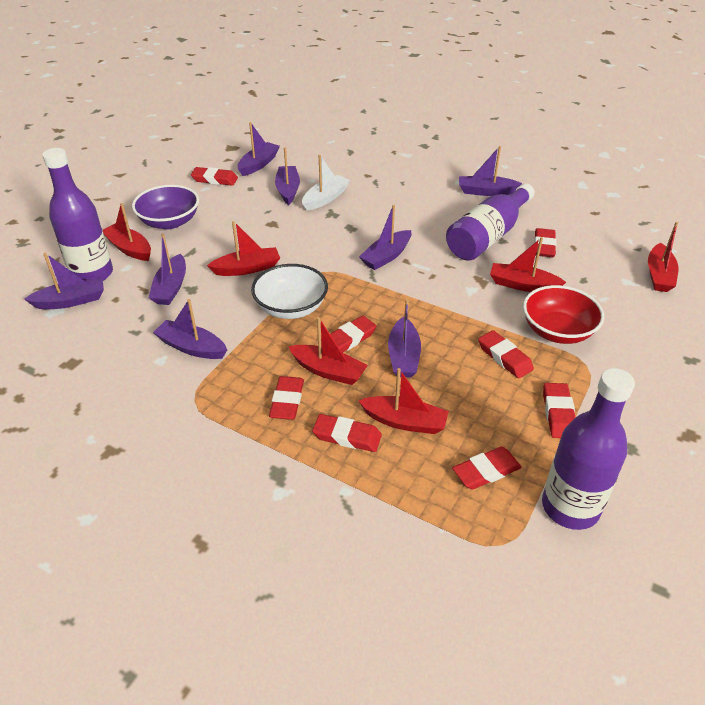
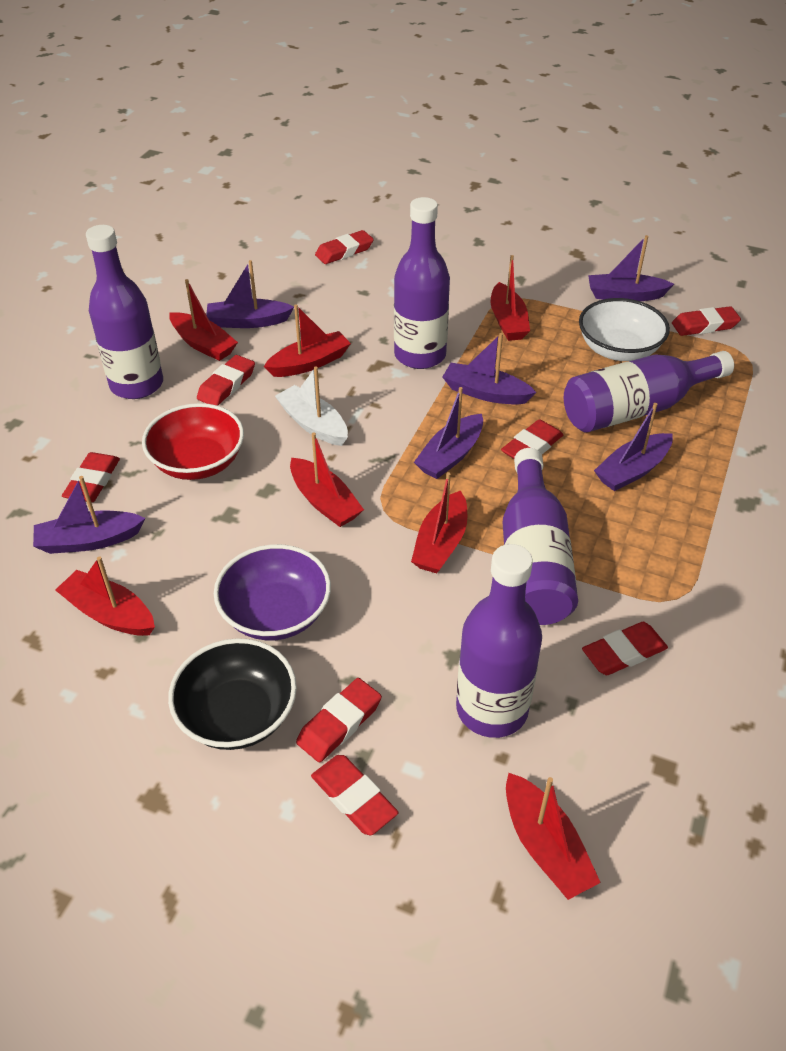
black bowl: none = 0 -> [168,638,297,750] = 1
purple boat: [24,253,104,309] [149,233,186,305] [153,299,227,359] [238,122,280,176] [275,147,300,205] [359,205,411,270] [388,299,421,377] [459,146,522,196] = 8 -> [33,476,145,554] [206,260,294,328] [414,387,483,479] [442,333,537,405] [588,235,674,301] [594,403,673,491] = 6
purple bottle: [42,148,113,281] [446,183,535,261] [542,368,635,530] = 3 -> [86,225,163,399] [394,197,450,369] [456,544,542,738] [503,448,578,625] [564,351,734,433] = 5
red boat: [103,203,151,261] [207,221,280,276] [288,317,368,385] [359,368,449,434] [490,237,566,292] [648,222,679,292] = 6 -> [55,556,155,636] [169,279,238,361] [264,304,351,377] [290,432,364,527] [411,472,467,573] [491,255,530,341] [506,773,601,900] = 7

